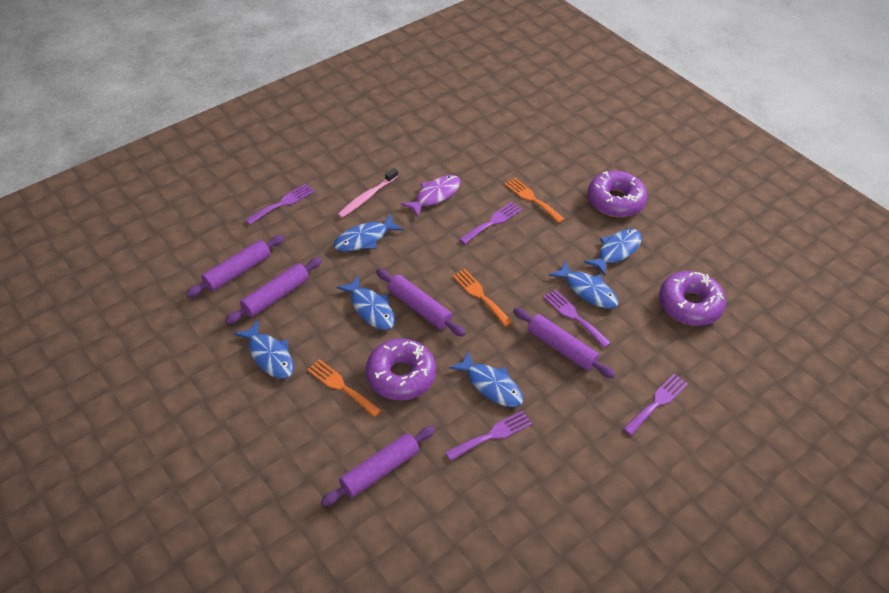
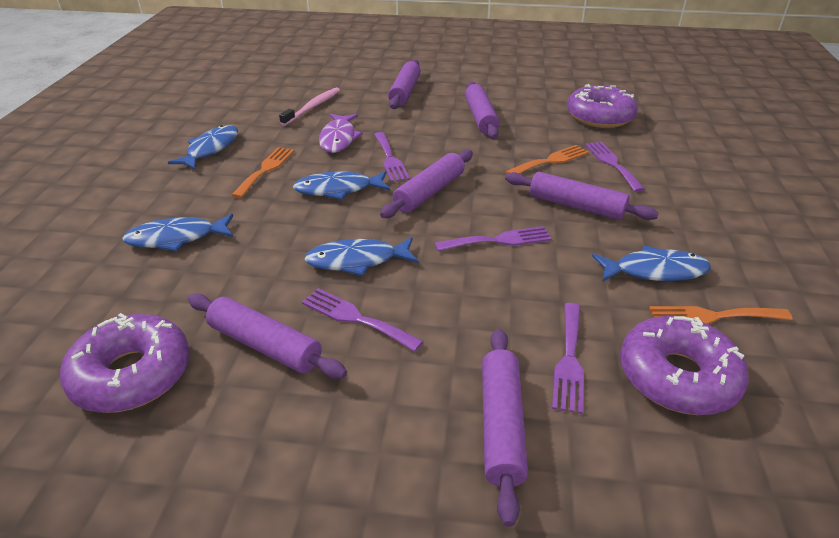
blue fish: [234,320,294,379] [334,213,403,252] [336,275,395,330] [449,351,523,407] [549,260,619,308] [584,229,642,276] = 6 -> [122,214,233,251] [168,125,238,170] [293,171,390,200] [304,237,418,276] [592,245,711,282] = 5
purple rolling pin: [186,235,284,298] [225,257,322,324] [321,426,435,506] [376,269,465,337] [513,308,615,379] = 5 -> [188,294,347,379] [380,150,473,218] [388,60,421,109] [465,81,500,139] [482,329,528,527] [505,172,659,220] = 6

